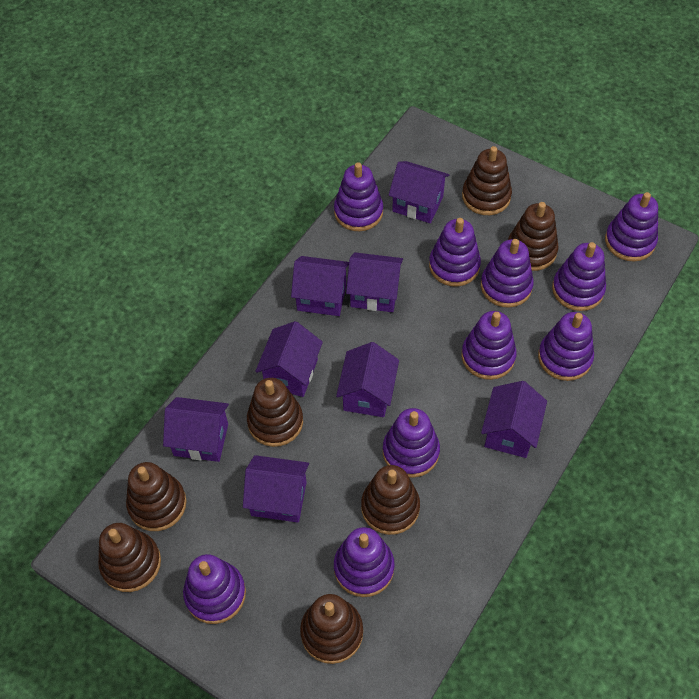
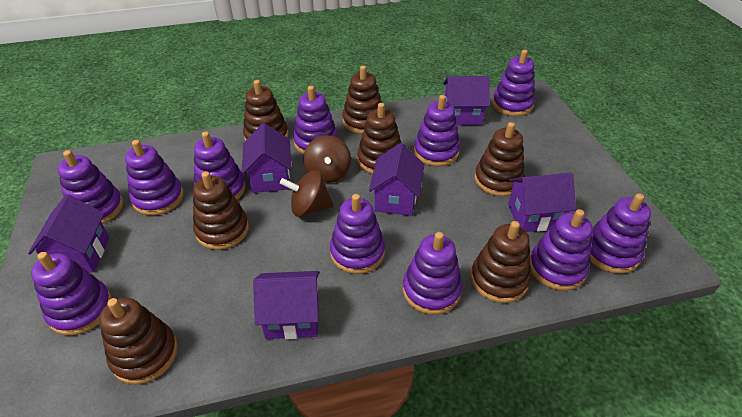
brown spinning top: none = 0 -> [280,170,334,217] [303,135,351,183] = 2
purple house: [163,397,229,462] [243,455,309,522] [255,321,323,397] [291,256,349,316] [336,342,399,417] [346,252,403,312] [389,161,450,223] [481,381,547,458] = 8 -> [28,195,109,272] [242,123,291,193] [253,271,320,339] [369,143,425,216] [443,76,490,125] [508,173,576,232] = 6
purple stacking toy: [183,554,246,624] [334,162,383,231] [334,527,395,597] [383,408,440,478] [429,218,481,286] [461,311,517,380] [481,239,534,308] [538,312,594,381] [552,242,606,311] [605,192,658,261] = 10 -> [31,252,112,335] [58,150,123,224] [125,140,184,215] [194,131,246,200] [293,86,338,154] [330,194,385,274] [403,232,462,315] [414,95,460,166] [492,50,535,116] [530,209,593,291] [590,193,651,274] = 11

